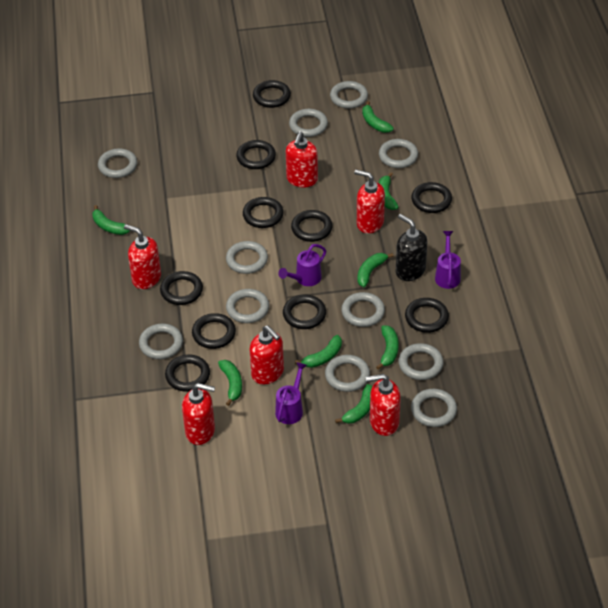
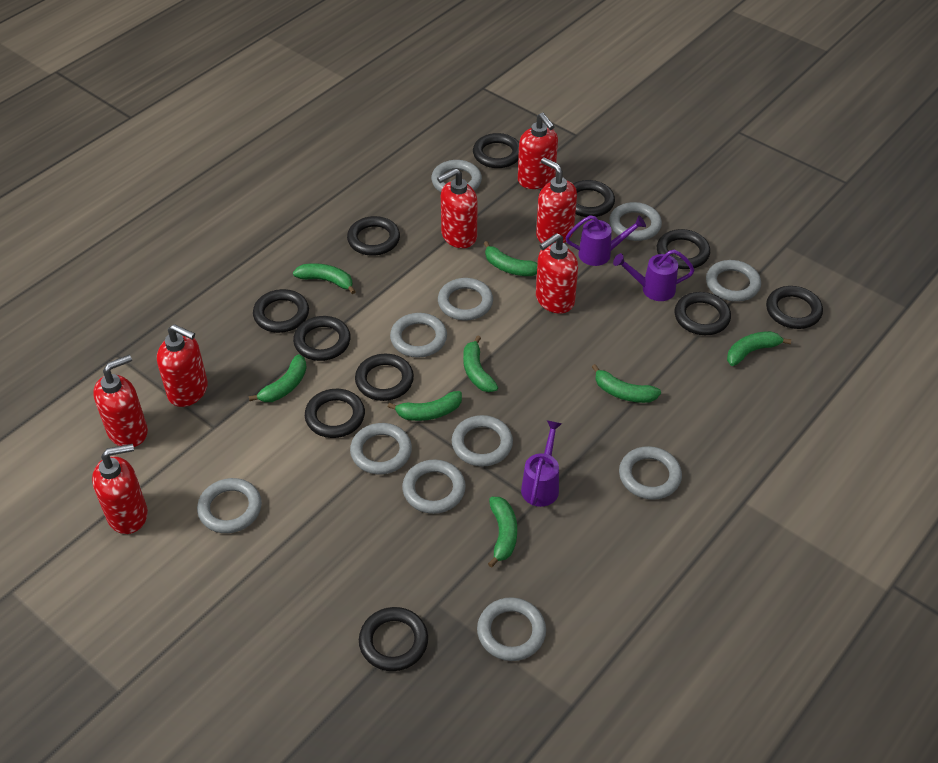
black ring: [160,271,203,305] [165,355,210,392] [192,313,236,349] [236,140,276,169] [243,197,284,228] [253,80,291,108] [283,294,326,329] [291,210,332,242] [405,298,449,333] [411,182,452,213] = 10 -> [253,289,309,333] [293,316,351,361] [305,389,365,438] [347,216,400,256] [355,354,414,401] [359,607,428,671] [473,133,519,168] [573,180,615,217] [657,229,710,269] [675,292,731,335] [766,286,823,329] = 11
black soap dispenser: [396,214,428,281] = 1 -> none = 0
red soap dispenser: [124,224,161,289] [182,383,215,445] [249,326,284,385] [286,131,318,187] [354,170,385,234] [366,374,401,436] = 6 -> [92,444,148,534] [93,355,148,447] [157,324,208,407] [437,169,477,248] [518,113,558,189] [536,157,577,243] [536,233,578,313] = 7

